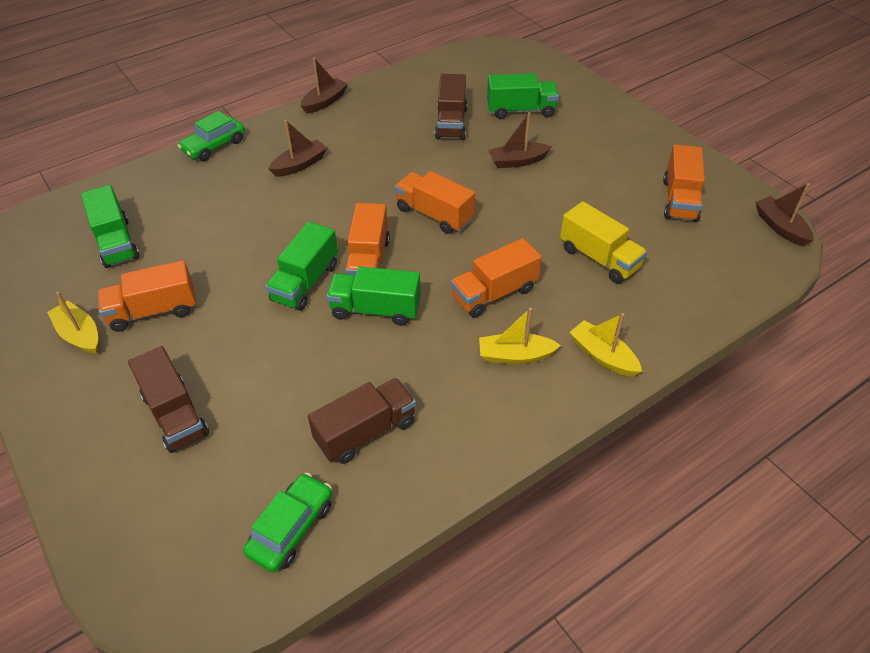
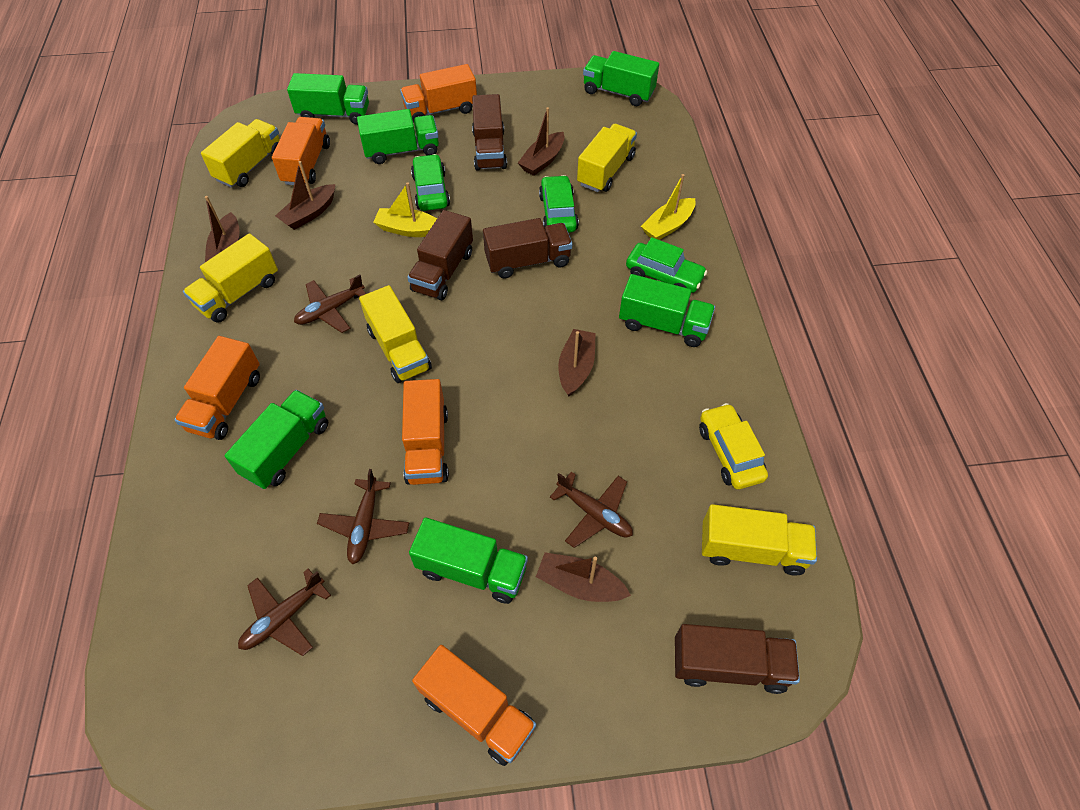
brown boat: [269,120,327,177] [301,58,348,114] [488,112,552,168] [755,183,814,247] = 4 -> [205,196,240,262] [275,161,335,230] [518,107,564,176] [536,552,631,602] [558,329,596,396] = 5
brown plane: none = 0 -> [238,568,331,656] [294,275,366,333] [317,469,409,565] [550,472,633,548] = 4
brown truck: [128,346,209,453] [308,378,416,464] [435,74,467,140] = 3 -> [407,210,473,300] [472,94,507,171] [483,218,572,278] [675,624,800,694] = 4
green car: [178,111,245,161] [243,473,332,572] = 2 -> [411,154,450,211] [539,175,579,233] [626,237,707,293] = 3
green truck: [81,185,140,268] [265,222,338,311] [326,266,421,326] [487,73,559,119] = 4 -> [224,390,328,489] [287,73,369,125] [357,109,439,164] [409,517,528,604] [583,51,659,106] [619,274,715,347] = 6
yellow boat: [47,292,98,354] [479,308,561,364] [569,313,642,377] = 3 -> [373,182,437,237] [641,174,696,240] = 2
yellow car: none = 0 -> [699,403,768,489] = 1
yellow truck: [560,201,647,283] = 1 -> [183,233,278,323] [201,119,280,188] [359,285,432,383] [577,124,637,192] [702,504,817,576] = 5

